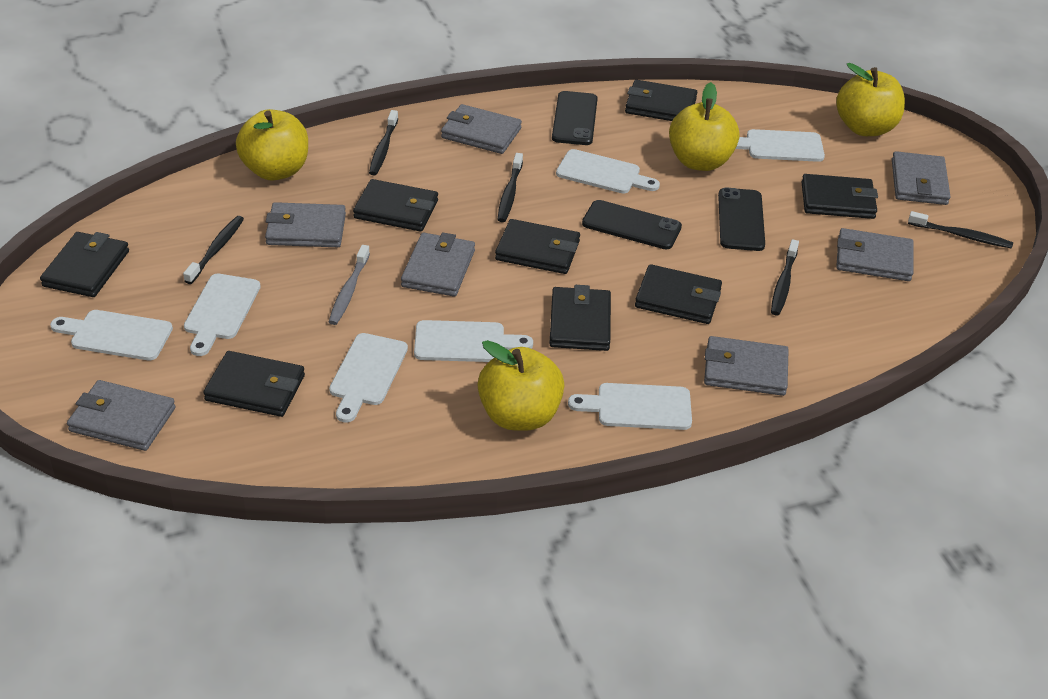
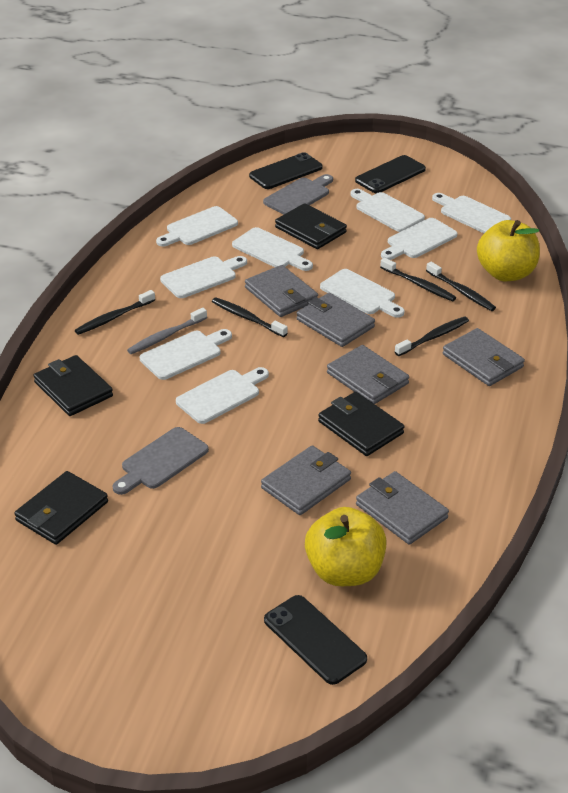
black wallet: [40,232,129,297] [203,351,305,417] [353,179,438,232] [495,219,580,274] [549,285,611,351] [625,80,697,121] [635,264,722,324] [801,174,878,219] = 8 -> [14,471,108,545] [33,355,113,416] [275,203,347,249] [318,392,404,456] = 4
grey cutting board: none = 0 -> [113,427,209,495] [263,174,333,214] = 2
grey wallet: [67,380,176,451] [265,202,346,247] [401,232,475,297] [441,104,522,154] [704,336,789,396] [836,228,914,281] [892,151,950,205] = 7 -> [245,265,318,317] [261,445,351,515] [296,293,375,347] [327,345,409,404] [356,471,449,545] [443,328,525,386] = 6
white cutting board: [50,310,173,361] [184,274,261,356] [329,333,408,423] [414,320,533,362] [556,149,660,194] [568,383,692,430] [736,129,825,162] = 7 -> [140,329,232,380] [156,206,238,247] [160,256,247,298] [176,367,269,424] [232,227,313,271] [320,269,405,318] [350,189,425,232] [381,218,458,260] [432,193,511,233] = 9
yellow apple: [236,109,308,181] [478,340,564,431] [669,82,739,171] [836,63,905,136] = 4 -> [305,507,387,586] [477,220,540,281] = 2

